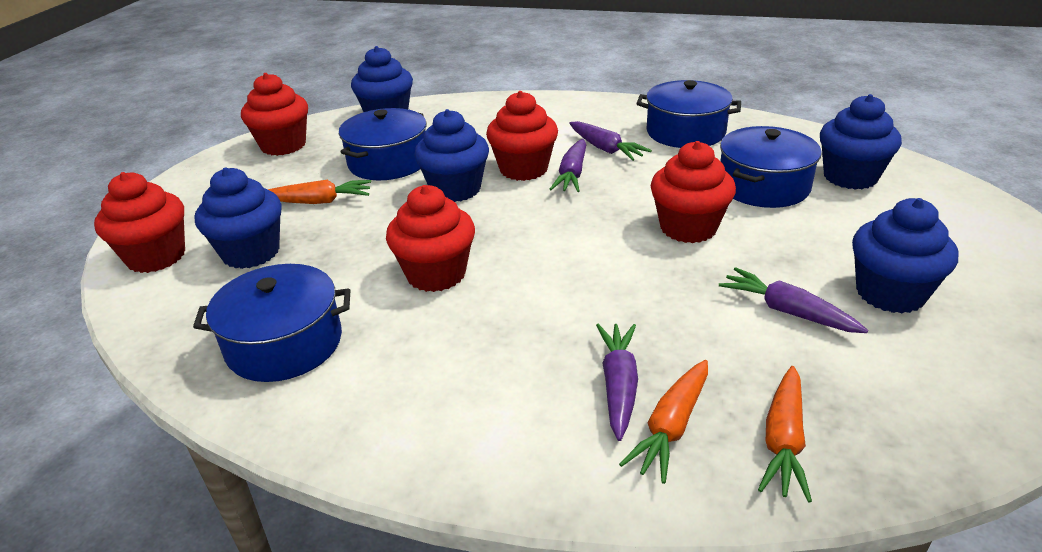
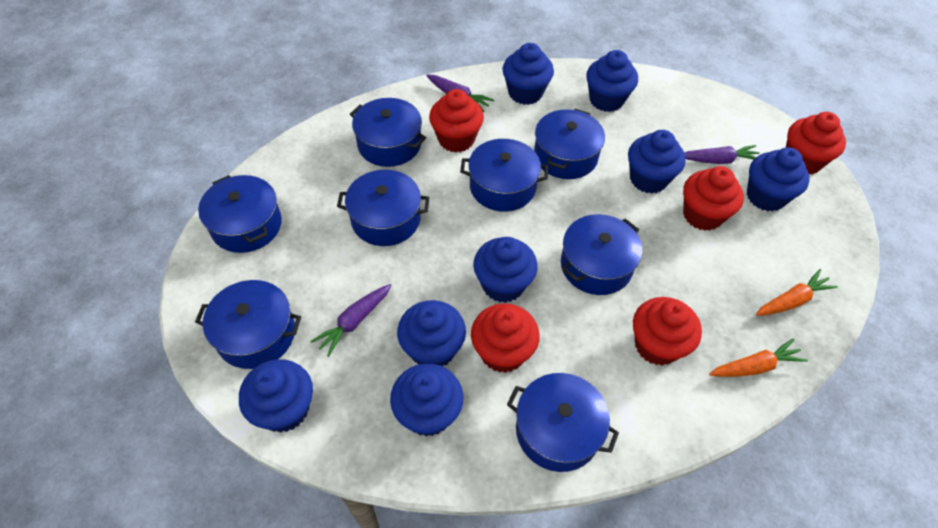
blue cupcake: [195,167,282,269] [351,46,413,112] [414,109,489,202] [820,94,902,190] [852,198,958,313] = 5 -> [239,359,313,433] [390,363,463,436] [397,300,466,367] [473,237,538,303] [503,43,554,105] [586,50,638,112] [628,130,686,194] [747,148,810,212] = 8
blue pot: [193,264,350,382] [339,108,427,180] [636,80,741,148] [720,126,822,208] = 4 -> [195,280,301,369] [198,175,282,253] [337,170,430,246] [350,98,426,167] [460,139,548,212] [507,373,619,472] [534,109,605,179] [561,214,642,295] = 8
orange carrot: [268,180,371,204] [619,360,708,484] [758,366,812,503] = 3 -> [709,338,808,377] [756,269,838,316] = 2
purple carrot: [550,139,586,192] [569,121,652,161] [596,324,638,441] [719,267,868,333] = 4 -> [310,284,392,357] [426,74,494,112] [684,145,759,164] = 3

